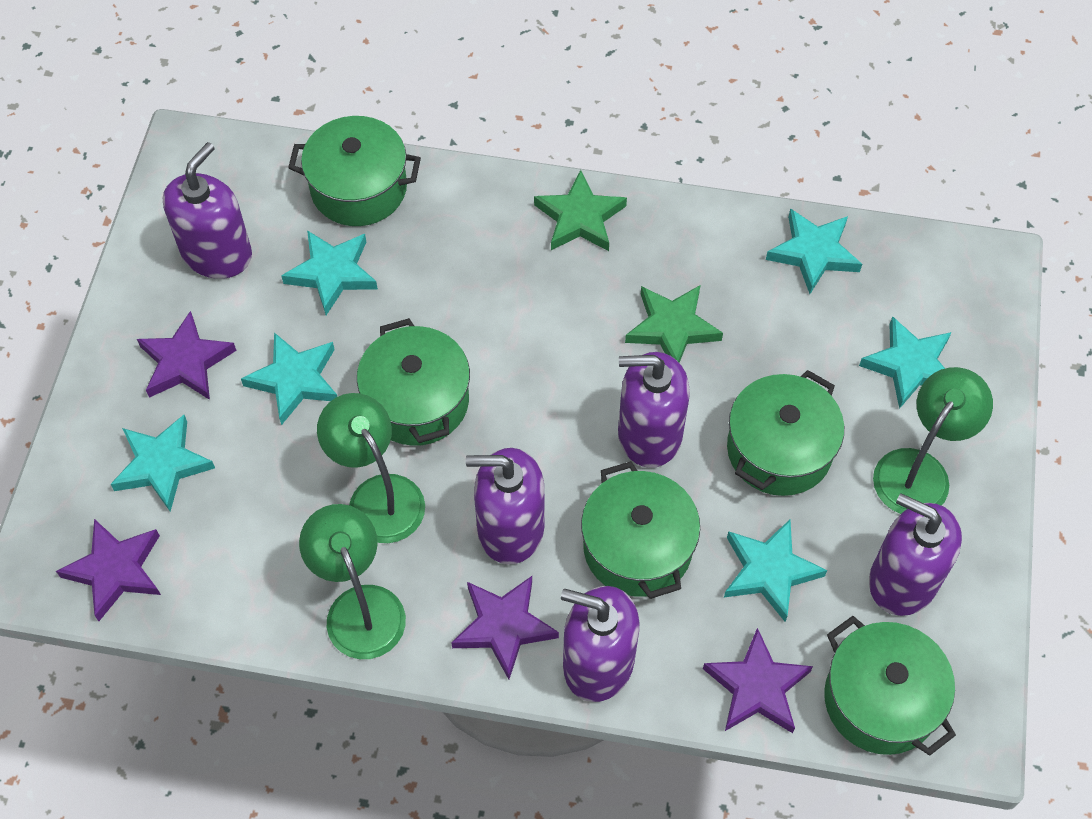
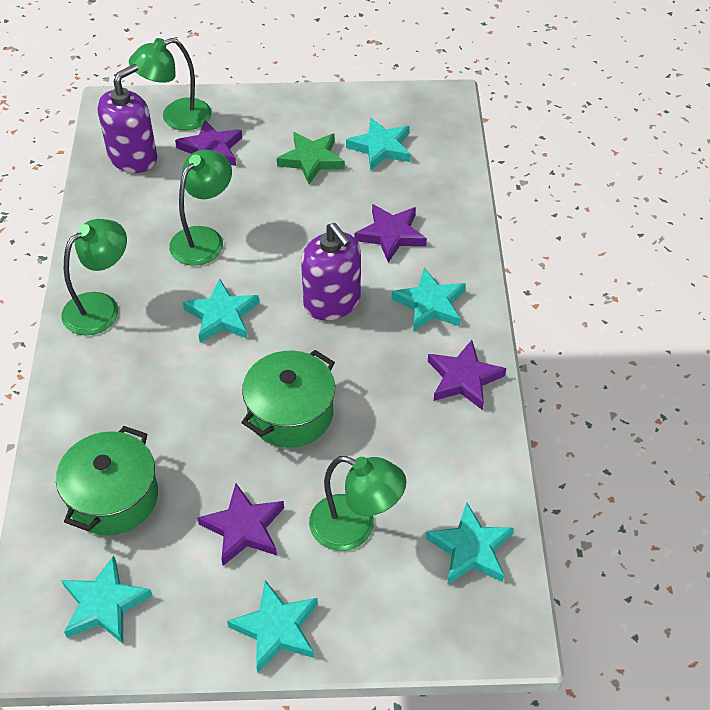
green lamp: [299,504,406,659] [317,393,425,543] [873,367,993,514] = 3 -> [61,219,127,336] [129,38,212,130] [169,150,232,266] [309,456,406,551] = 4
green pot: [288,116,421,226] [357,318,470,446] [581,461,700,599] [727,370,844,496] [824,616,956,756] = 5 -> [56,426,158,536] [241,350,335,448] = 2
green star: [534,170,627,251] [625,285,723,363] = 2 -> [277,132,345,184] = 1
purple soap dispenser: [163,142,252,279] [466,448,544,564] [561,586,639,702] [618,352,690,468] [869,493,962,616] = 5 -> [97,64,157,173] [301,223,361,321] = 2

